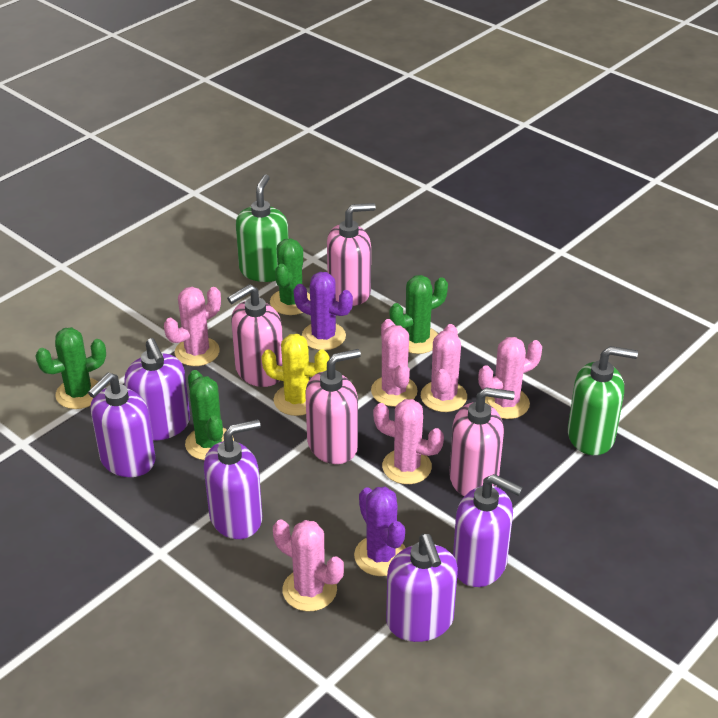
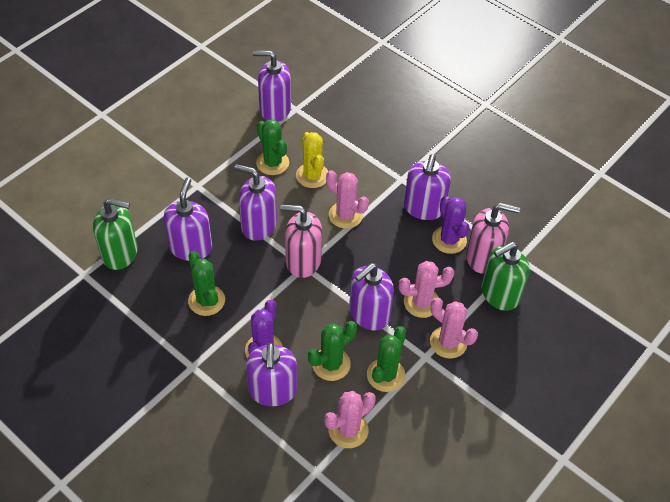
pink cactus: [164,287,221,366] [273,520,344,612] [371,319,418,407] [373,399,444,484] [421,324,467,412] [478,337,542,419] = 6 -> [324,391,376,448] [326,170,369,229] [399,261,454,318] [430,297,478,359] = 4
pink soap dispenser: [227,284,283,387] [305,349,361,464] [327,203,376,306] [449,388,515,496] = 4 -> [280,205,322,278] [466,203,520,274] = 2
purple soap dispenser: [88,373,155,477] [124,338,190,441] [204,419,262,539] [386,534,458,642] [453,474,523,587] = 5 -> [163,178,212,261] [234,164,277,241] [246,343,297,406] [253,50,291,122] [349,263,394,331] [404,155,451,220] = 6

